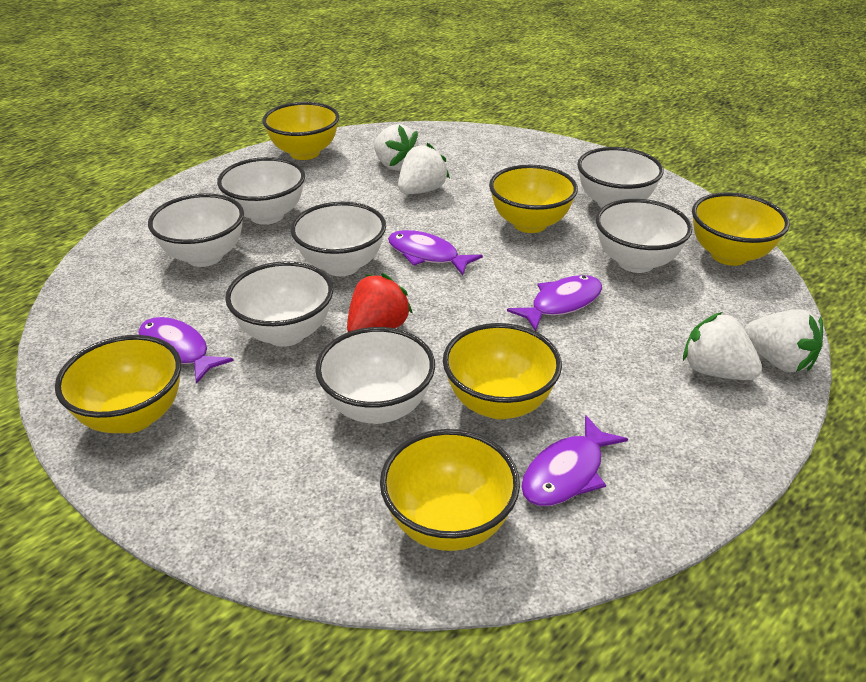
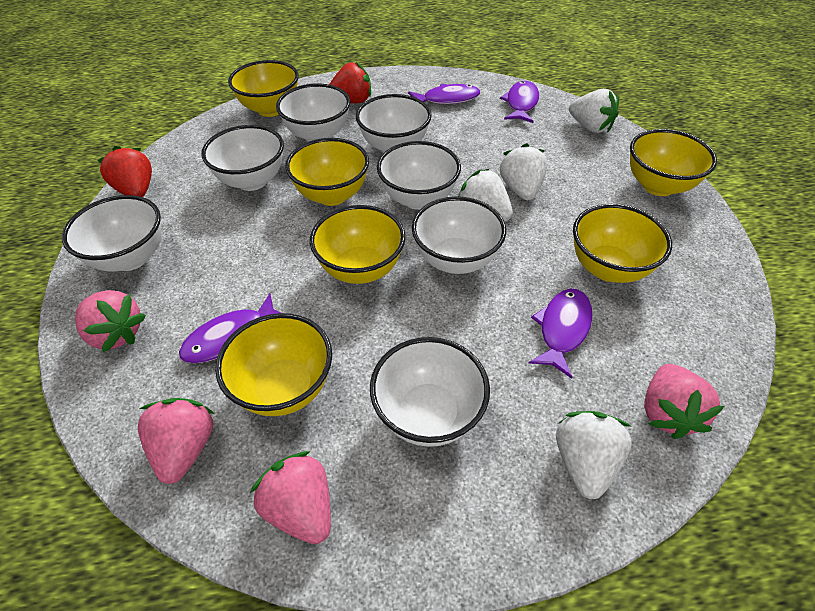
pink strawberry: none = 0 -> [75,290,146,352] [138,398,215,484] [250,451,331,544] [644,364,724,439] = 4
red strawberry: [347,273,413,332] = 1 -> [98,146,152,197] [329,62,371,103] = 2

